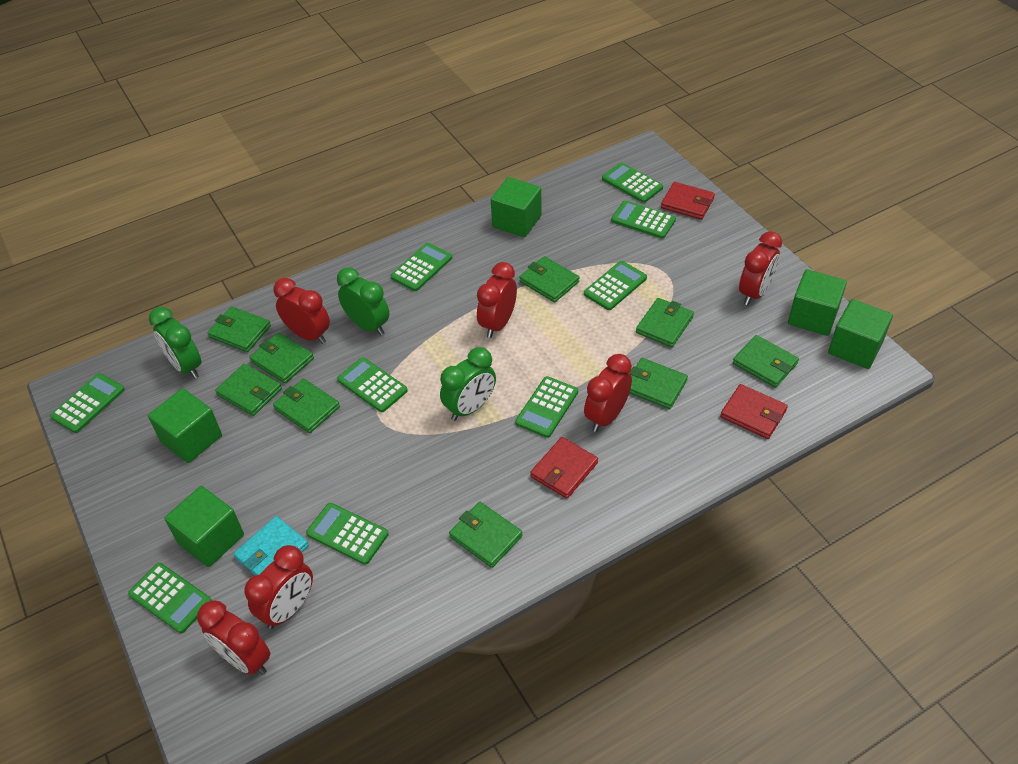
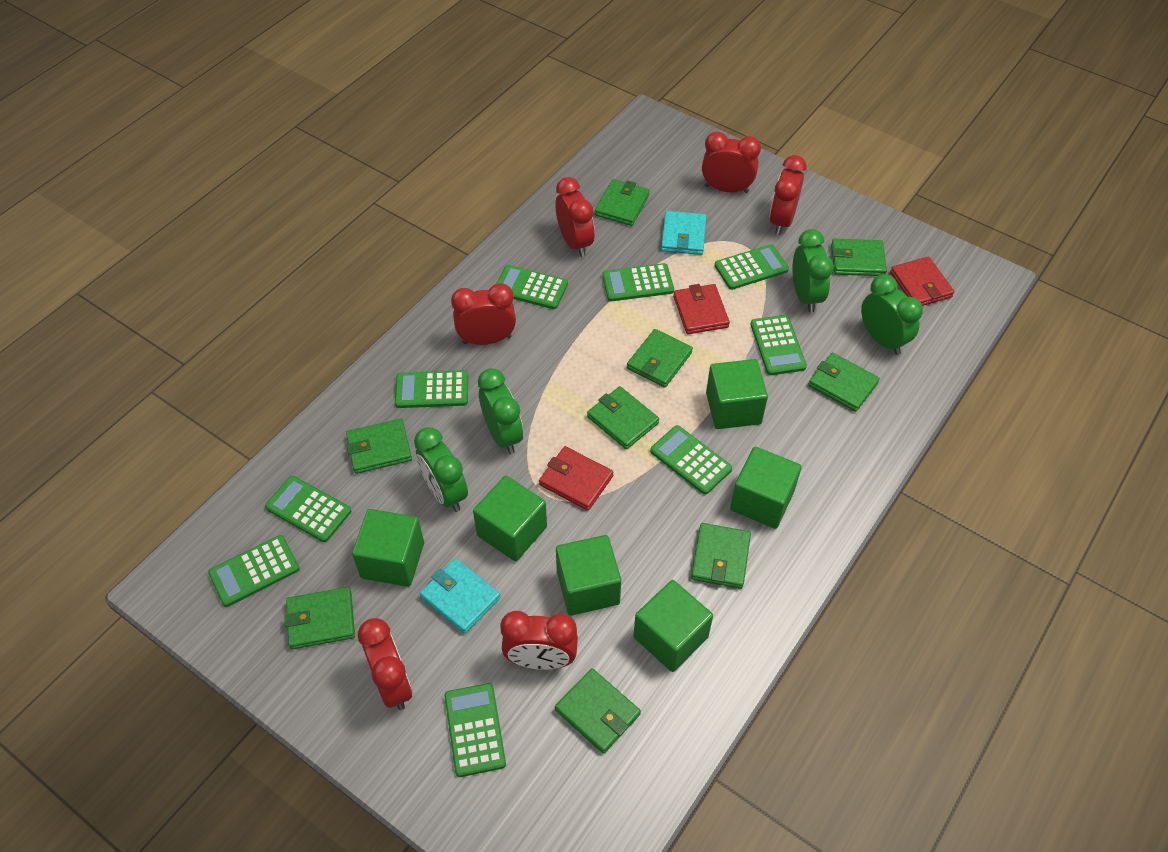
green clock: [149,307,201,379] [337,267,389,336] [440,347,496,421] = 3 -> [414,427,468,512] [478,368,523,454] [792,229,834,313] [861,274,923,355] = 4
green cube: [148,388,222,463] [164,486,244,567] [491,177,542,237] [788,269,847,336] [828,299,893,369] = 5 -> [352,509,424,587] [473,476,547,561] [556,535,621,616] [633,580,713,672] [706,359,768,429] [730,447,802,529] = 6
turquoise wallet: [233,516,309,575] = 1 -> [420,558,501,634] [661,211,707,255] = 2

